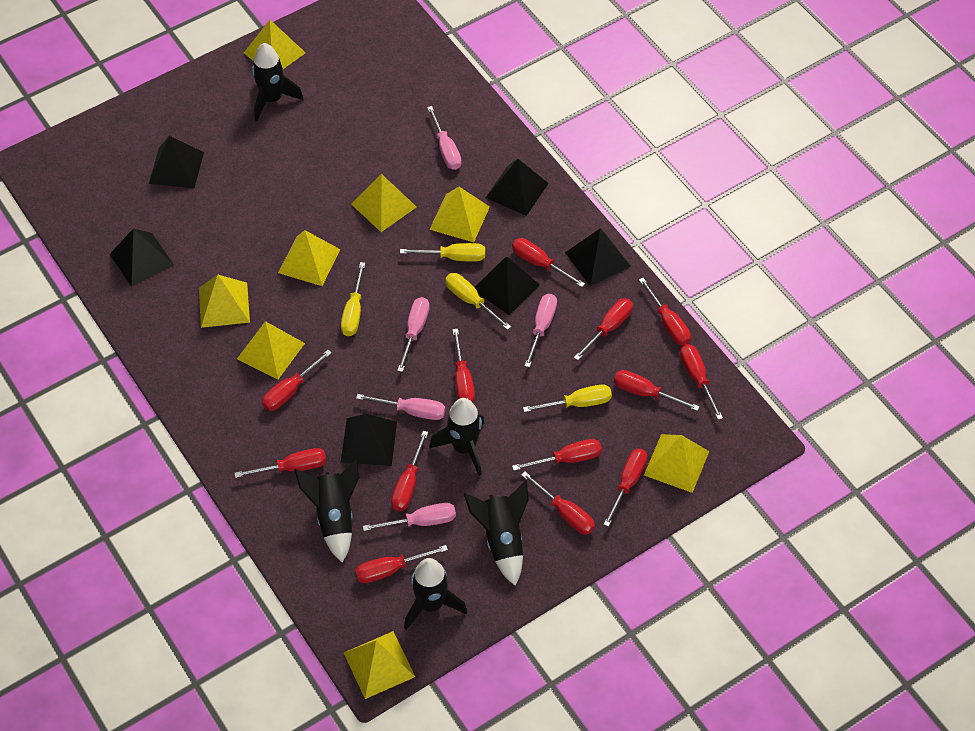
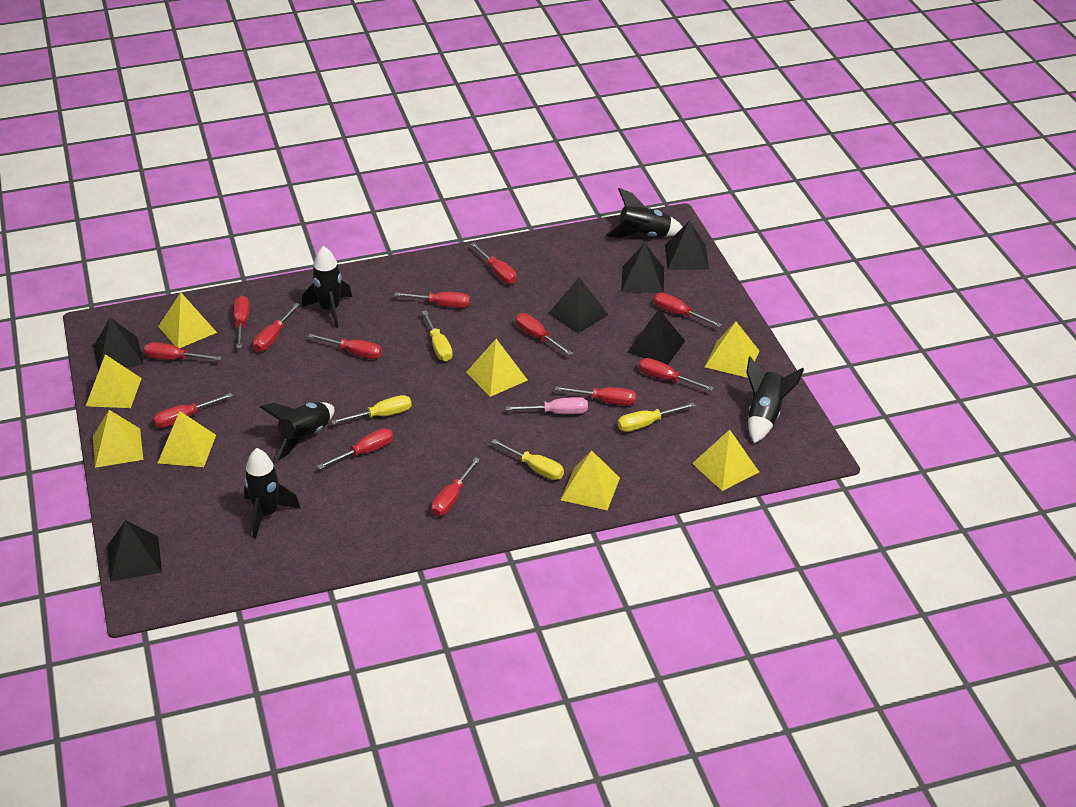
pink screwdriver: [356,394,445,420] [363,503,456,531] [397,297,430,372] [427,106,461,170] [525,294,557,368] = 5 -> [505,397,588,414] = 1

